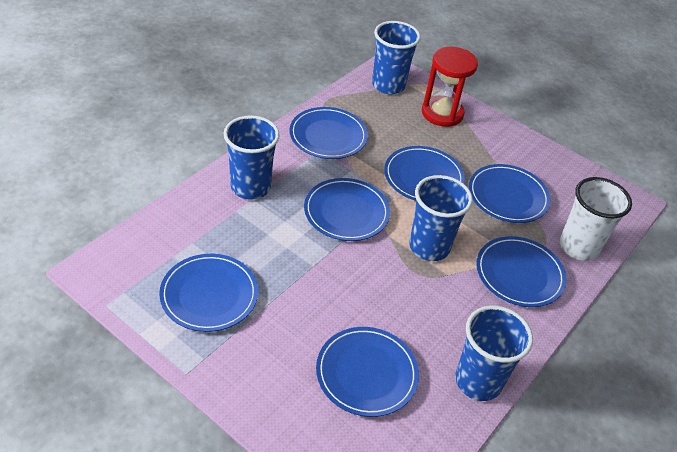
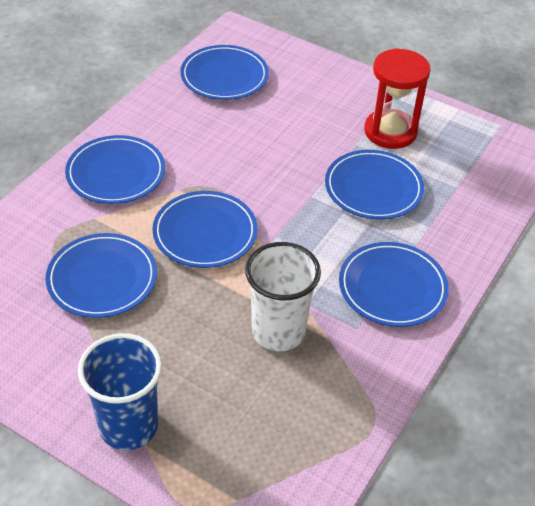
blue cup: [223,115,280,200] [372,21,421,94] [409,175,473,261] [455,305,533,401] = 4 -> [78,333,162,450] = 1
blue plate: [159,254,258,332] [289,107,368,159] [304,178,390,241] [316,327,419,417] [384,146,465,201] [469,164,551,223] [476,236,567,307] = 7 -> [45,233,157,318] [65,135,165,204] [152,191,258,268] [180,45,269,100] [325,150,424,220] [339,242,449,327] = 6

